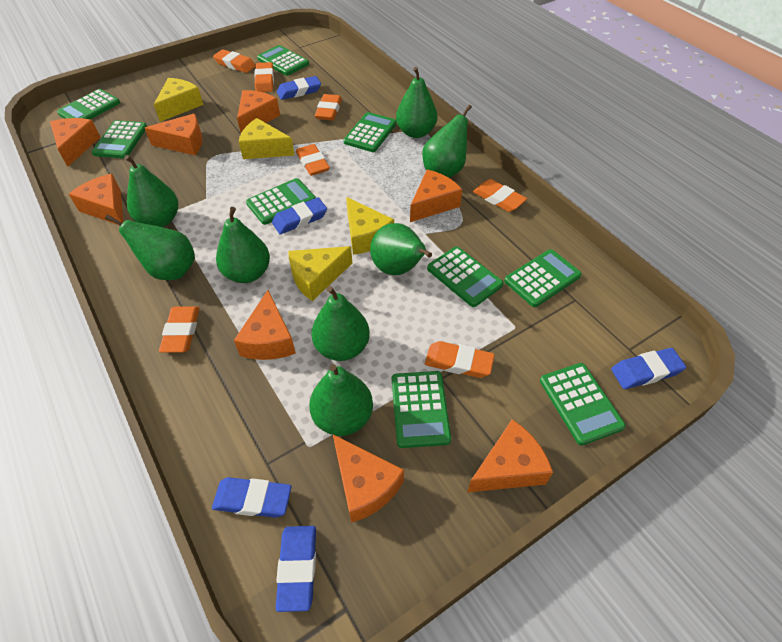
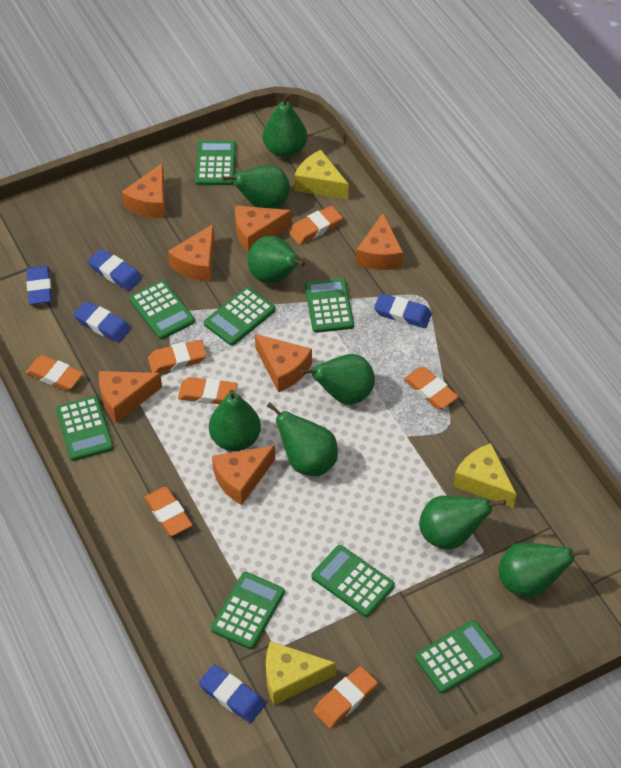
green calculator: [57,89,120,119] [92,120,147,159] [246,178,316,225] [257,45,309,76] [343,112,397,152] [392,371,451,448] [427,246,504,307] [504,249,582,307] [540,363,626,445] = 9 -> [56,396,114,461] [129,280,195,339] [195,140,236,185] [204,287,276,346] [211,572,285,649] [305,278,354,333] [312,545,395,617] [415,620,502,693] = 8
orange cheese: [50,118,100,167] [69,174,123,225] [145,114,202,155] [234,290,296,360] [237,90,280,133] [333,435,404,523] [410,170,462,222] [467,419,553,492] = 8 -> [99,371,162,423] [122,163,165,218] [168,224,215,282] [212,445,275,505] [235,205,292,253] [255,334,312,392] [356,213,403,270] = 7
yellow cheese: [154,78,203,122] [239,118,294,159] [288,246,352,301] [346,197,394,255] = 4 -> [266,641,336,705] [294,150,349,199] [453,443,517,508] = 3

